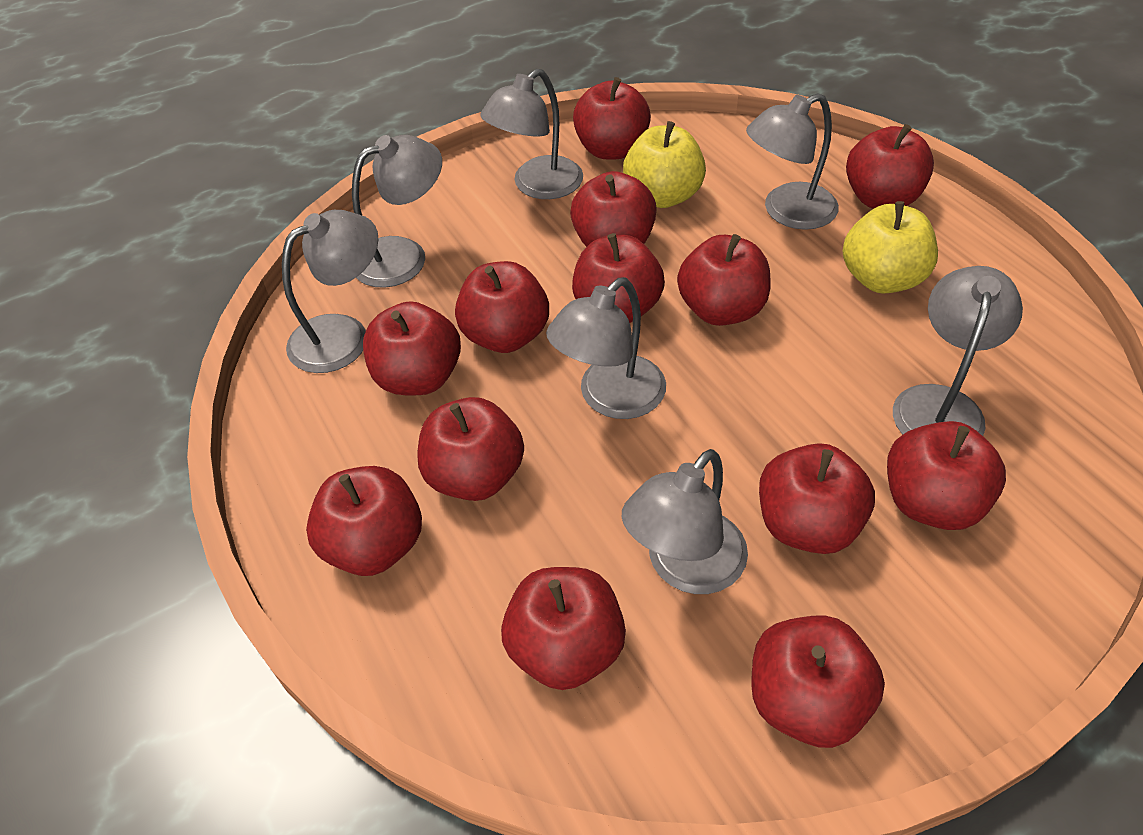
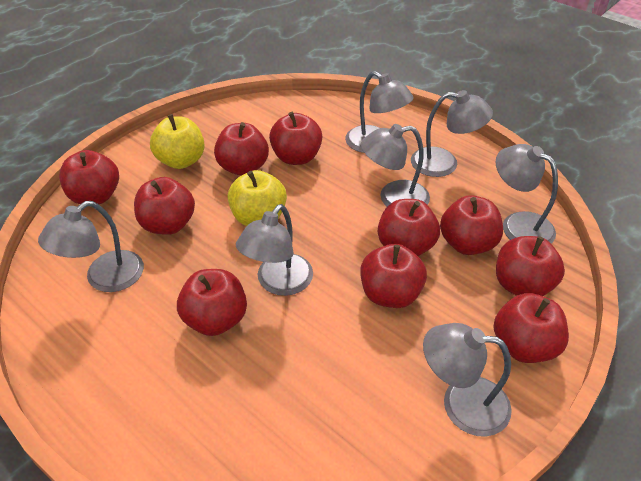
red apple: [306,466,422,576] [363,301,461,395] [417,397,524,501] [455,261,549,353] [501,567,626,690] [570,171,657,247] [572,233,665,323] [573,77,651,159] [677,234,771,326] [751,616,885,748] [759,443,875,554] [846,124,934,209] [887,421,1006,530] = 13 -> [59,150,119,204] [134,177,195,235] [177,269,247,336] [214,122,269,176] [269,112,322,165] [361,244,427,308] [378,199,440,256] [440,195,503,255] [494,293,569,363] [496,236,565,296] = 10

